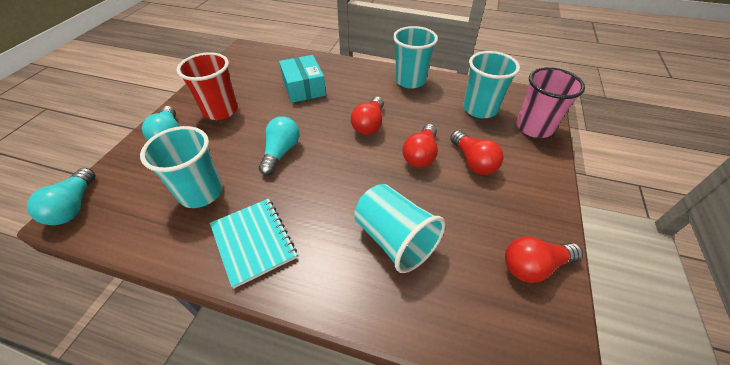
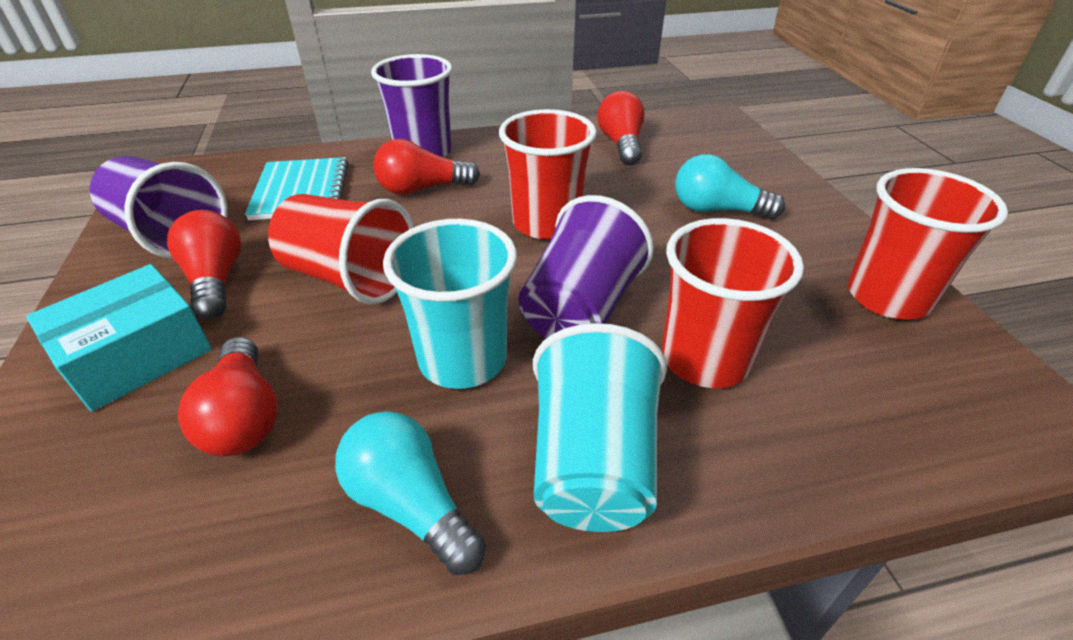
pink cup: [516,67,585,138] = 1 -> none = 0
purple cup: none = 0 -> [90,156,228,259] [371,54,452,157] [518,195,654,338] = 3
red cup: [177,52,238,120] = 1 -> [268,194,414,304] [499,109,597,240] [662,218,804,388] [848,168,1008,320] = 4
turquoise cup: [140,126,223,208] [354,184,446,273] [393,26,438,89] [463,51,520,118] = 4 -> [383,219,517,389] [533,323,667,532] = 2
turquoise light bulb: [27,168,96,225] [142,106,179,141] [259,116,299,176] = 3 -> [335,411,486,575] [675,154,785,219] = 2

